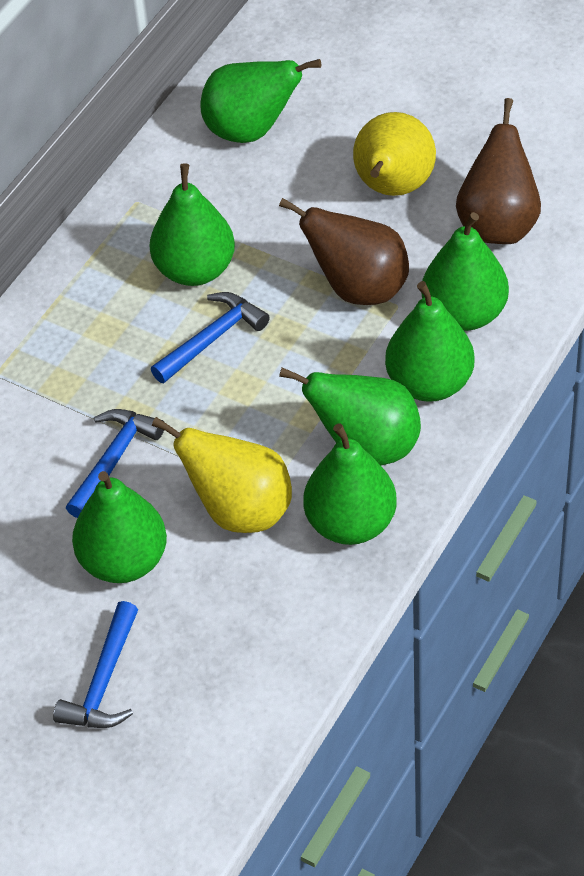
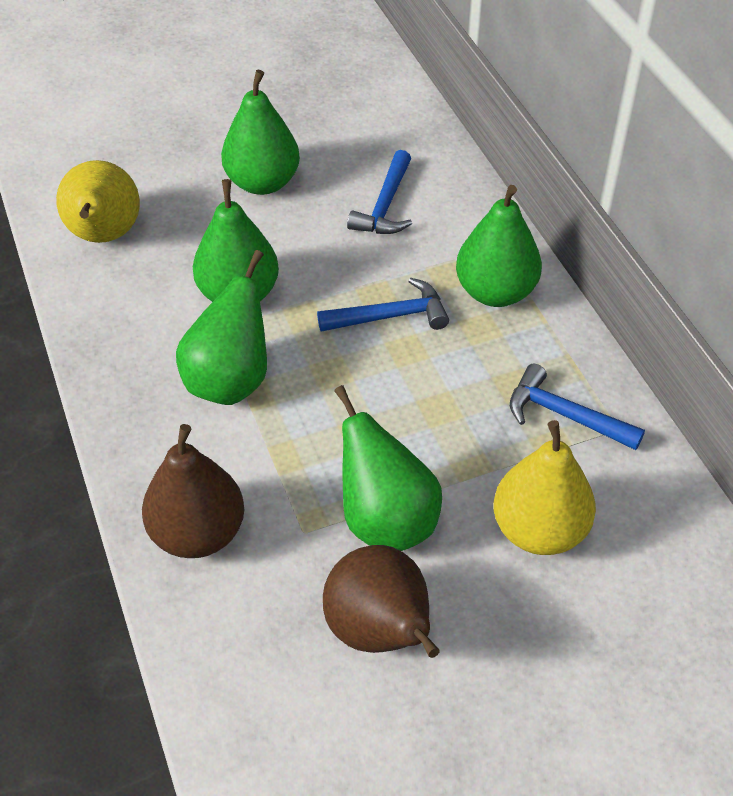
green pear: [72,471,167,583] [150,163,235,286] [200,59,321,143] [279,368,421,466] [303,423,397,545] [385,281,475,402] [422,212,509,331] = 7 -> [176,250,267,405] [193,179,279,302] [221,69,300,195] [334,385,442,551] [456,185,542,307] = 5

